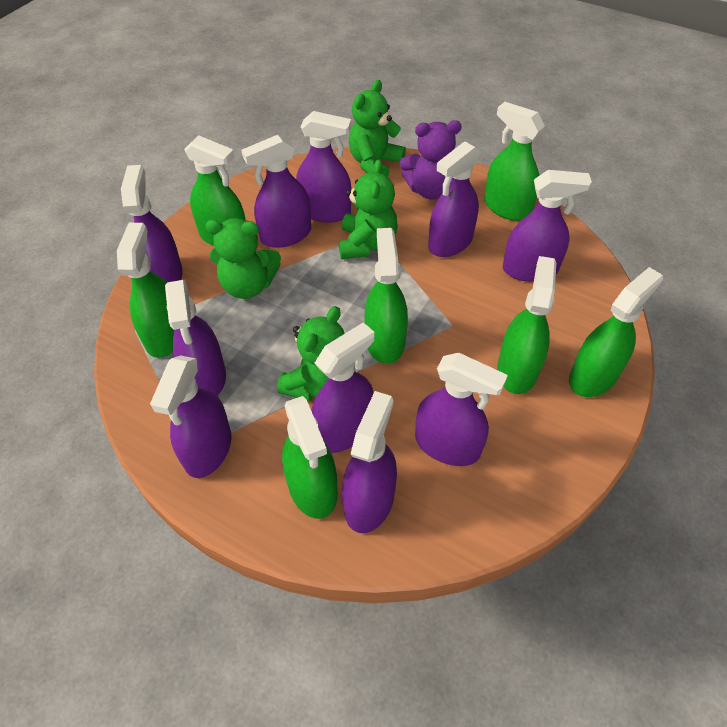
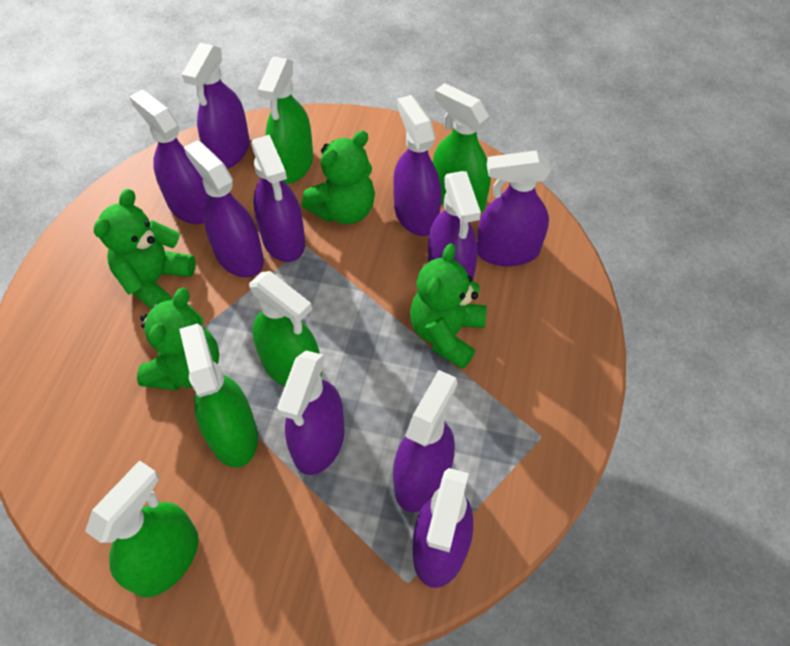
green spray bottle: [117,223,174,358] [184,135,246,246] [282,396,337,519] [365,228,408,364] [484,102,545,221] [497,256,556,394] [569,267,663,397] = 7 -> [85,460,199,598] [179,323,258,468] [249,271,322,387] [258,57,313,184] [433,83,491,213] = 5
purple teddy bear: [400,120,461,199] = 1 -> none = 0

